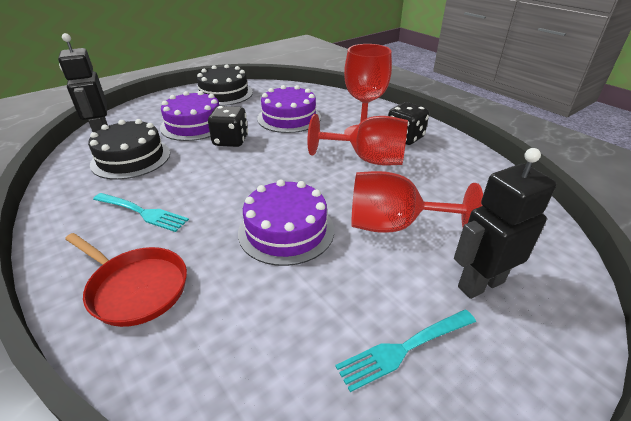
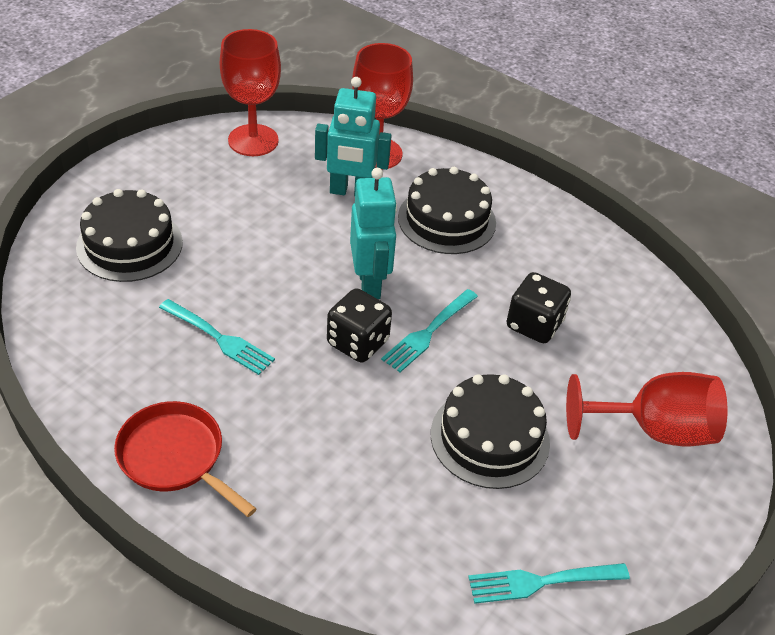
black cake: [88,119,170,180] [196,64,253,106] = 2 -> [76,189,183,282] [398,167,496,254] [431,374,550,489] = 3
black robot: [58,33,108,132] [454,148,556,299] = 2 -> none = 0
purple cake: [160,91,219,141] [238,179,334,266] [257,85,321,133] = 3 -> none = 0
turquoise fork: [93,193,189,232] [335,310,476,392] = 2 -> [159,299,275,375] [381,289,478,372] [468,563,630,604] = 3
turquoise robot: none = 0 -> [315,77,392,196] [350,168,397,299] = 2

